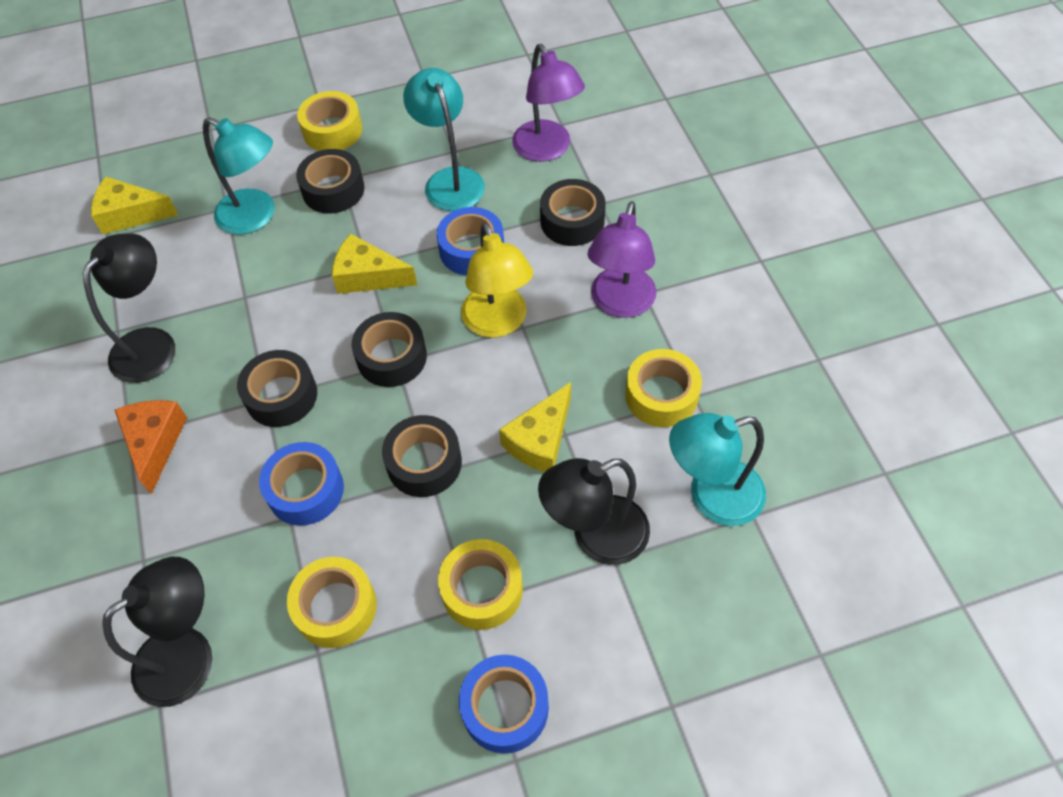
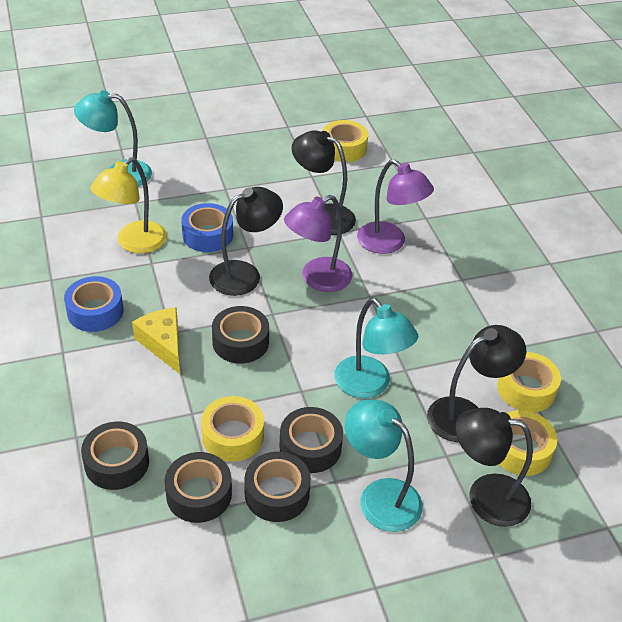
black lamp: [83,233,175,383] [102,557,212,707] [538,458,650,565] = 3 -> [209,187,283,296] [292,130,356,235] [427,325,526,442] [455,408,533,527] = 4
blue tape: [259,442,344,526] [436,207,504,276] [459,655,549,754] = 3 -> [64,276,123,332] [181,203,233,252] = 2
orange cheese: [115,400,187,494] = 1 -> none = 0
yellow cheese: [91,177,178,234] [332,234,417,294] [499,382,571,472] = 3 -> [132,307,180,374] = 1

